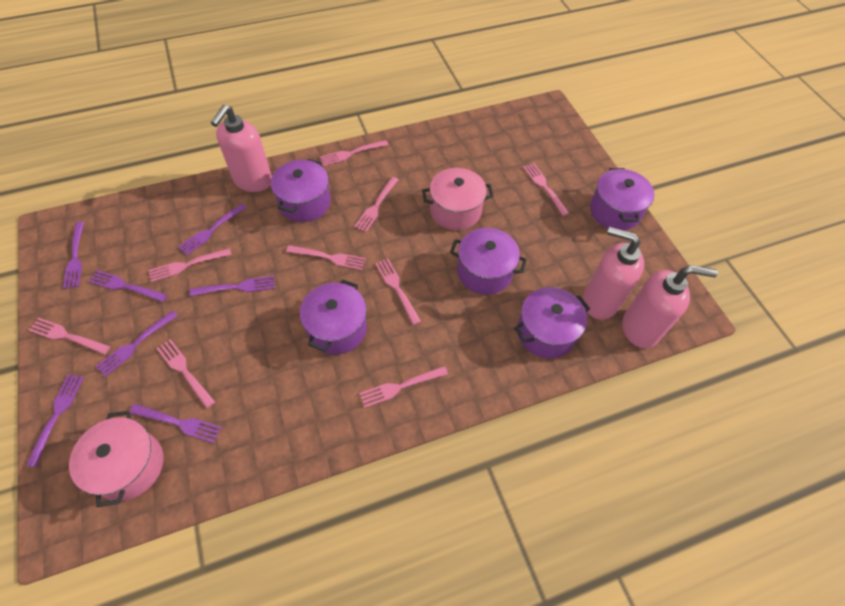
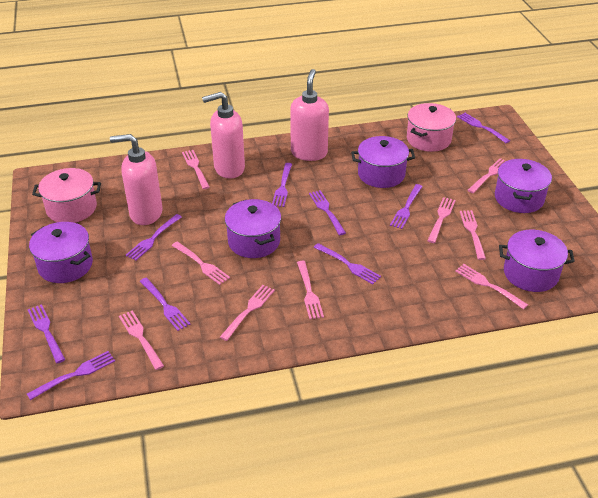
purple fork: [26,375,84,467] [63,222,84,289] [88,270,167,302] [95,310,178,377] [129,404,222,443] [178,204,247,255] [190,276,275,296] = 7 -> [27,351,115,400] [28,304,65,363] [126,214,182,261] [140,278,191,331] [272,163,292,207] [309,190,346,235] [314,243,381,284] [390,184,423,229] [457,113,510,143] = 9

